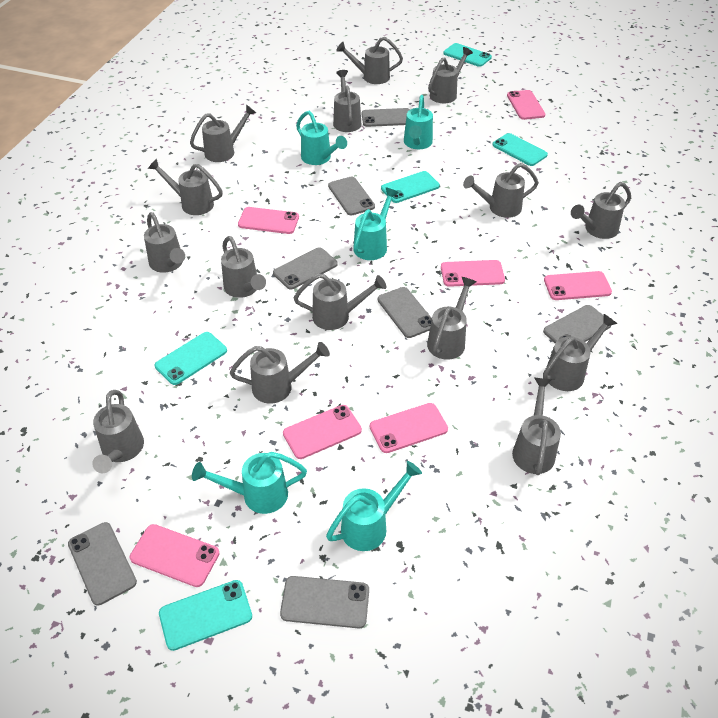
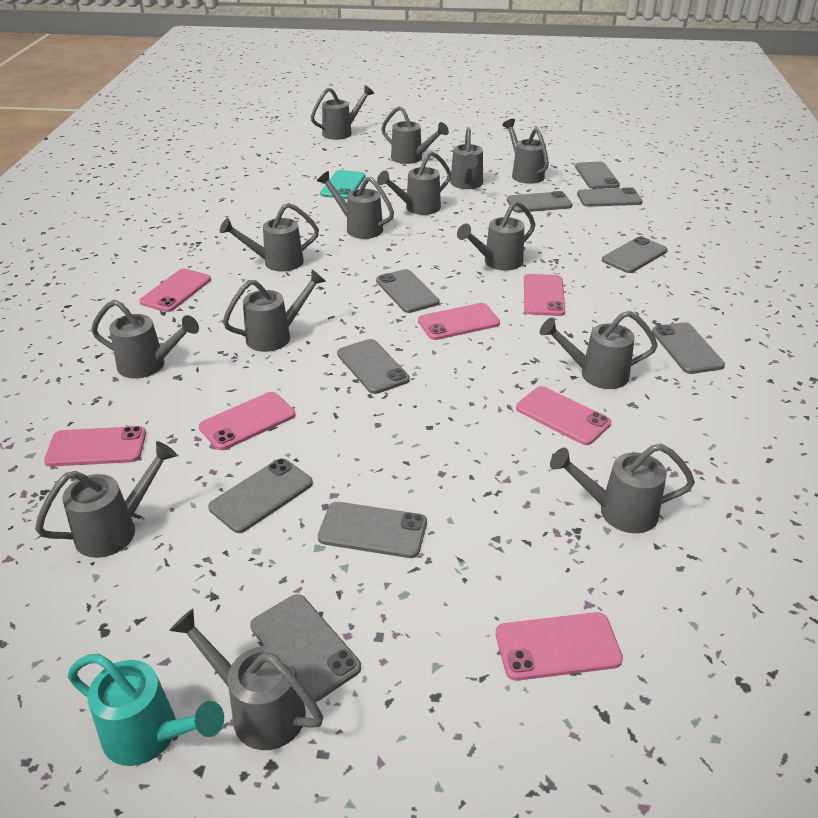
grey phone: [68,522,137,606] [273,247,338,290] [280,576,369,629] [328,177,375,215] [362,108,410,127] [378,287,432,338] [543,305,611,343] = 7 -> [208,458,313,533] [250,594,361,702] [318,502,427,558] [337,339,410,394] [376,269,439,313] [507,191,573,213] [575,162,620,189] [577,187,642,207] [602,236,667,273] [652,322,725,374] = 10
grey watering can: [92,390,144,473] [144,212,185,273] [148,158,223,215] [190,105,256,162] [221,236,266,298] [230,342,330,404] [294,274,386,330] [333,70,361,132] [336,37,403,84] [427,277,476,360] [428,47,473,103] [463,163,539,218] [512,378,561,475] [543,314,617,391] [571,182,631,239] = 15 -> [35,441,177,558] [91,300,199,379] [169,609,323,750] [220,203,319,272] [223,269,326,352] [311,85,374,140] [317,171,394,239] [377,151,451,215] [381,106,449,164] [450,127,483,189] [457,201,535,271] [502,119,549,184] [540,311,658,389] [550,444,695,533] = 14
turquoise phone: [155,332,227,385] [159,580,252,651] [381,171,440,203] [443,43,492,67] [492,133,548,166] = 5 -> [320,170,366,199] = 1
turquoise watering can: [192,452,307,514] [296,111,347,165] [326,461,422,551] [353,188,398,260] [404,95,433,149] = 5 -> [68,654,224,766] = 1

